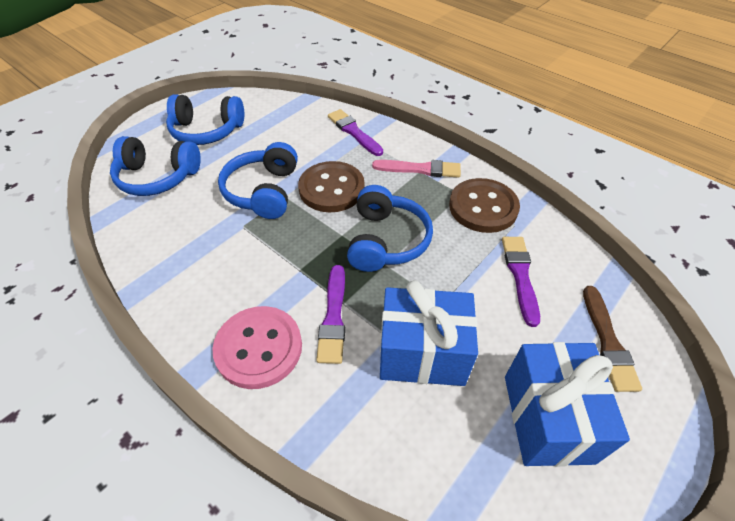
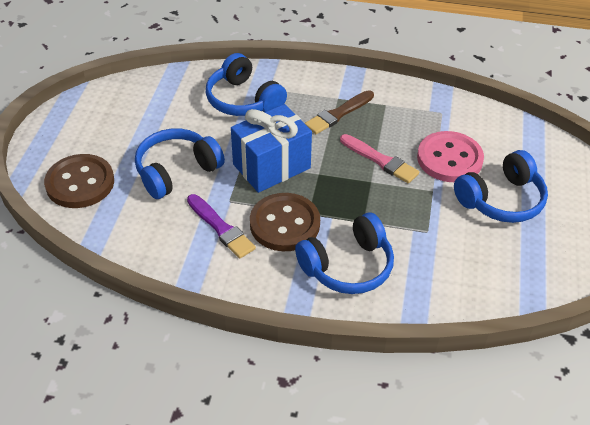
blue gift: [380,280,478,386] [505,342,630,467] = 2 -> [231,104,312,193] = 1
purple brush: [316,265,345,364] [328,109,383,156] [502,237,540,327] = 3 -> [187,194,256,258] = 1

